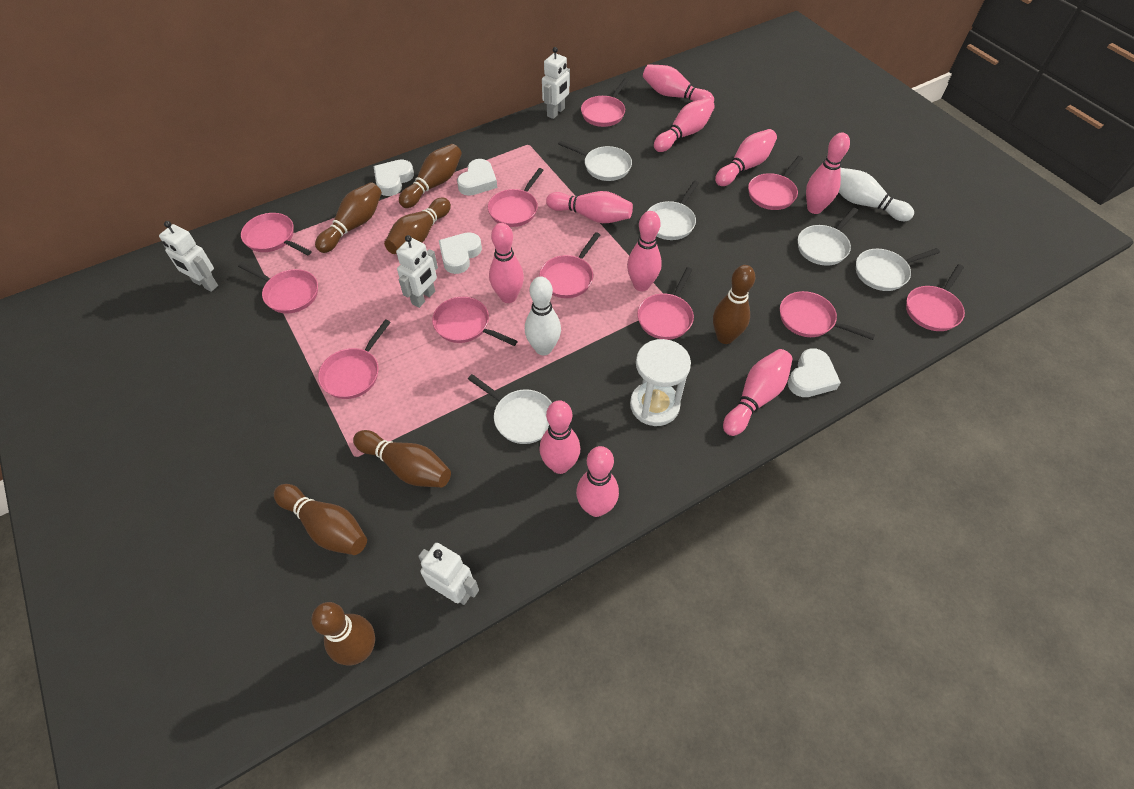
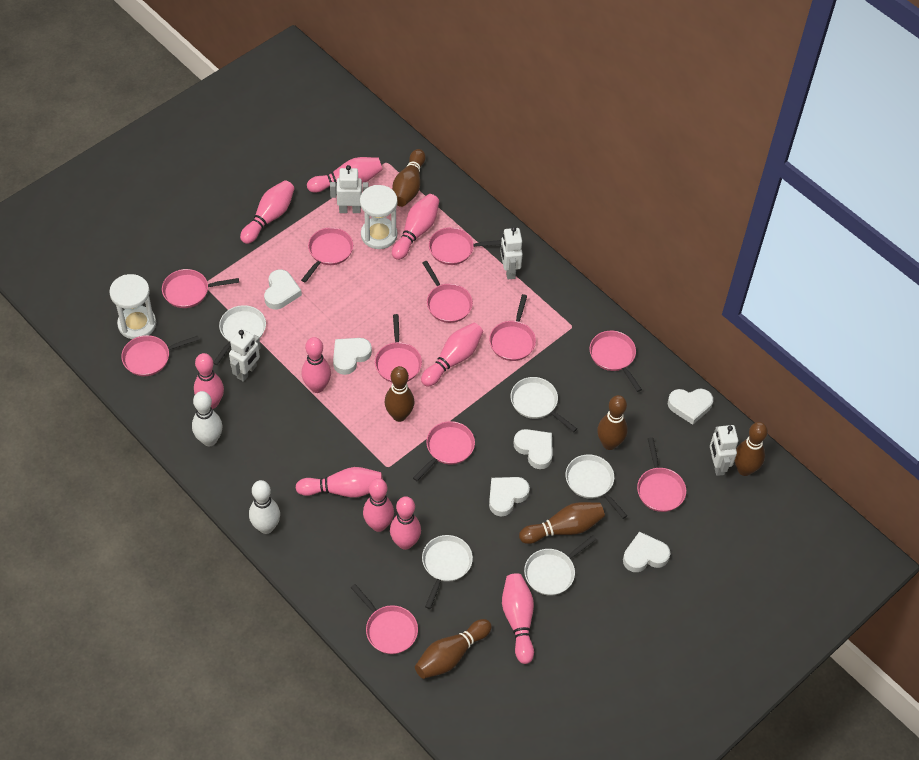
brown bowling pin: [274,484,367,555] [312,602,375,665] [315,182,382,253] [353,430,451,488] [384,198,451,254] [399,144,462,208] [713,265,755,344] = 7 -> [385,366,414,422] [392,149,426,207] [415,619,492,679] [519,502,605,544] [597,395,628,450] [735,422,768,476] = 6
white heart: [374,159,414,196] [439,232,482,274] [457,159,497,196] [788,348,841,397] = 4 -> [264,269,302,309] [333,338,372,375] [489,477,530,516] [513,429,553,469] [623,531,670,572] [668,388,713,425] = 6
white hourglass: [630,339,691,426] = 1 -> [109,274,156,339] [360,185,398,249] = 2

